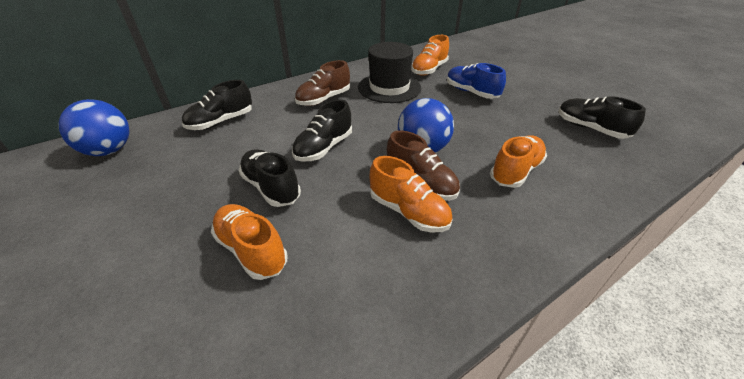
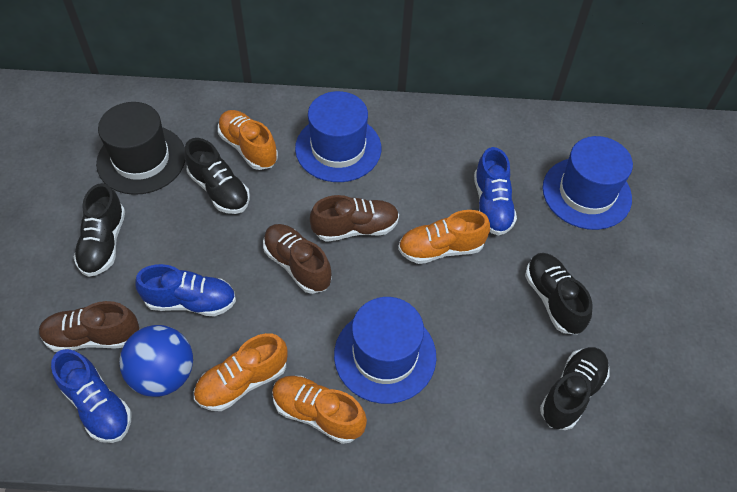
blue ball: [58,99,129,156] [398,98,454,152] = 2 -> [119,325,193,397] = 1
blue hat: none = 0 -> [295,91,381,182] [334,297,437,404] [543,136,633,230] = 3
blue shoe: [447,63,506,99] = 1 -> [51,349,132,443] [135,264,236,317] [474,147,517,236] = 3
brown shoe: [295,60,350,106] [387,130,460,201] = 2 -> [39,301,139,352] [263,224,332,294] [310,195,399,242] = 3

